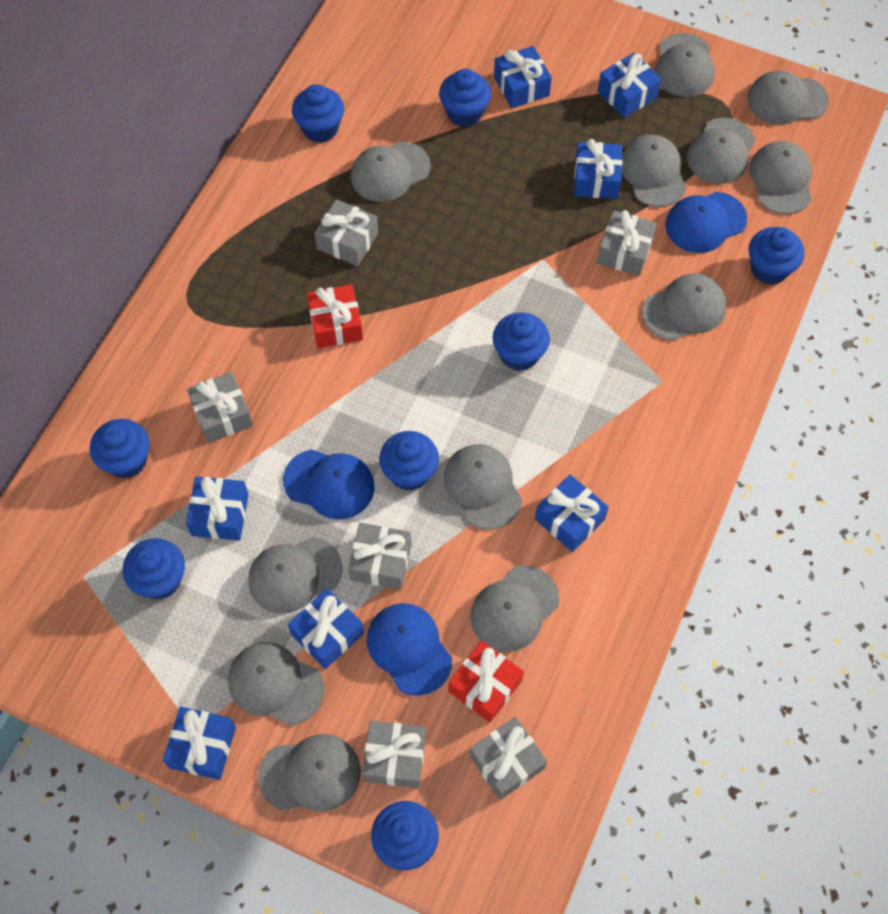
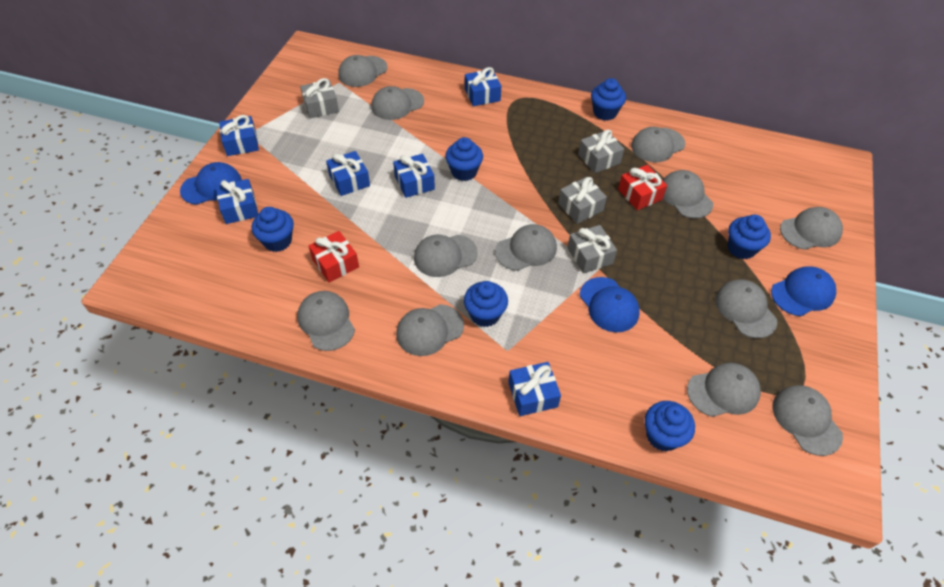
blue cupcake: [90,419,150,479] [123,538,185,599] [292,84,344,143] [371,801,439,870] [379,431,439,491] [439,69,491,127] [493,312,550,371] [749,227,804,285] = 8 -> [252,207,294,252] [445,137,483,181] [464,281,508,327] [591,78,626,121] [645,401,695,452] [728,214,771,259] = 6
blue gift: [163,707,236,780] [186,477,249,541] [288,589,364,669] [494,46,552,108] [535,474,609,552] [574,139,622,199] [598,53,662,118] = 7 -> [216,179,258,224] [219,115,259,156] [326,151,370,196] [393,154,435,198] [465,67,501,106] [508,362,561,416] = 6
grey gift: [187,372,253,443] [315,199,378,266] [348,523,411,590] [362,721,426,788] [469,717,547,800] [597,210,657,276] = 6 -> [300,78,339,118] [558,177,607,224] [567,225,617,273] [578,130,624,173] = 4

